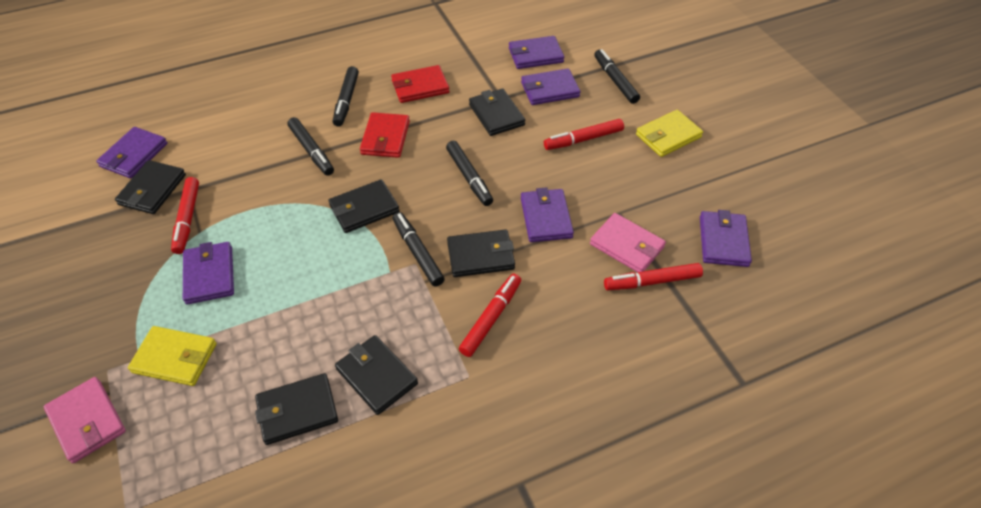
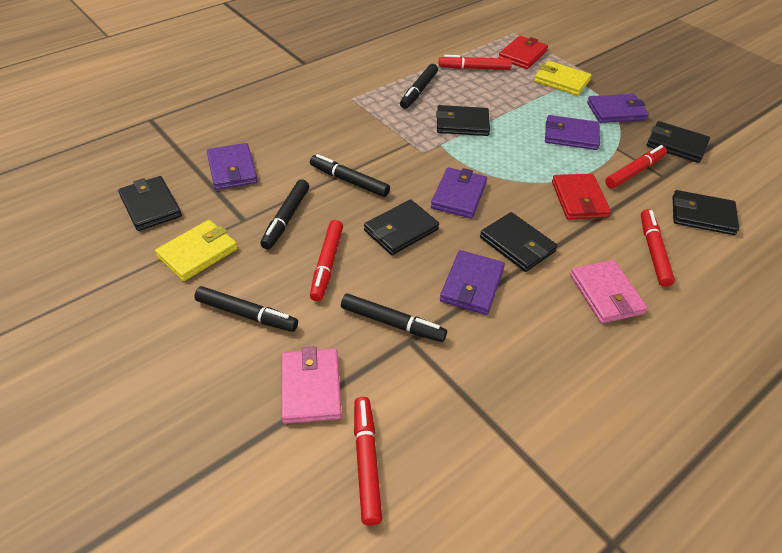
purple wallet: [96,127,168,178] [183,242,234,304] [509,36,564,69] [521,68,581,105] [521,187,574,242] [700,210,752,267] = 6 -> [207,143,258,190] [431,167,487,218] [440,250,505,315] [545,115,600,150] [587,94,649,123] = 5
red marker: [171,177,199,254] [459,274,521,357] [544,119,624,150] [604,263,703,290] = 4 -> [310,220,343,301] [354,397,382,526] [439,55,512,70] [605,145,667,188] [641,209,675,287] = 5

